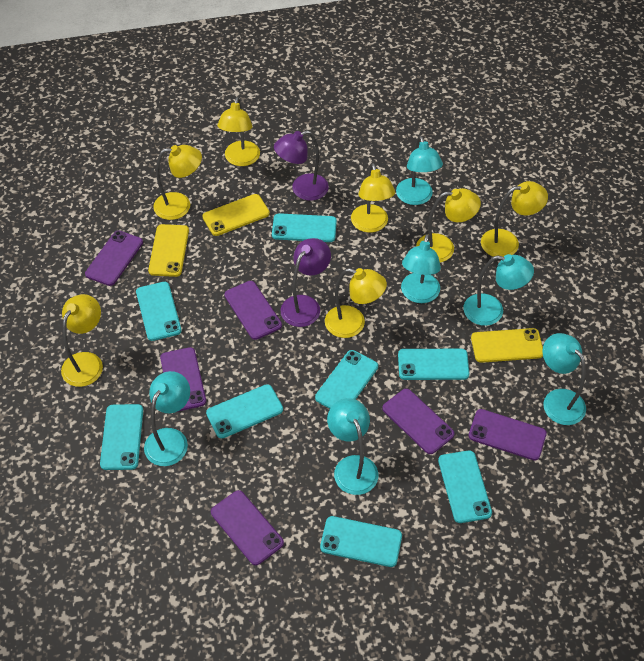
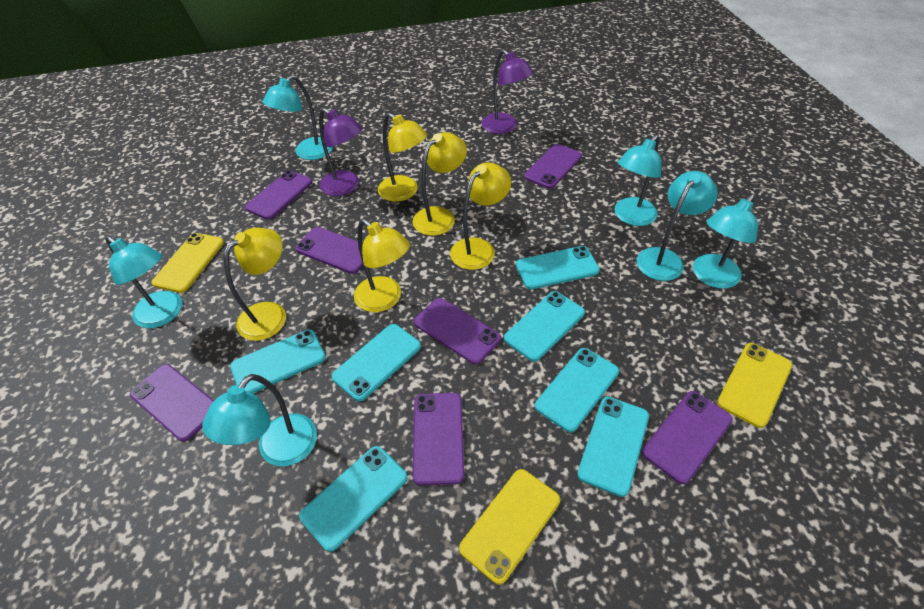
purple phone: [85,230,143,286] [160,347,206,412] [211,490,284,565] [224,281,282,340] [382,389,455,454] [469,409,547,460] = 6 -> [130,364,214,442] [245,170,312,220] [295,227,363,274] [412,393,464,486] [414,298,501,365] [524,144,582,189] [642,391,733,484] = 7
turquoise phone: [100,404,143,470] [136,282,182,341] [206,384,283,438] [272,213,337,242] [315,350,378,409] [320,516,402,567] [398,349,469,380] [438,450,492,523] = 8 -> [230,329,326,393] [299,446,407,552] [332,324,421,401] [504,291,585,362] [516,246,600,290] [535,348,619,432] [577,397,649,497] = 7
yellow lamp: [61,294,103,387] [153,145,202,220] [217,97,260,166] [325,268,387,338] [351,163,395,233] [416,188,481,262] [481,181,548,257] = 7 -> [224,228,286,341] [354,219,410,312] [378,113,427,202] [413,132,467,236] [450,162,511,270] = 5

